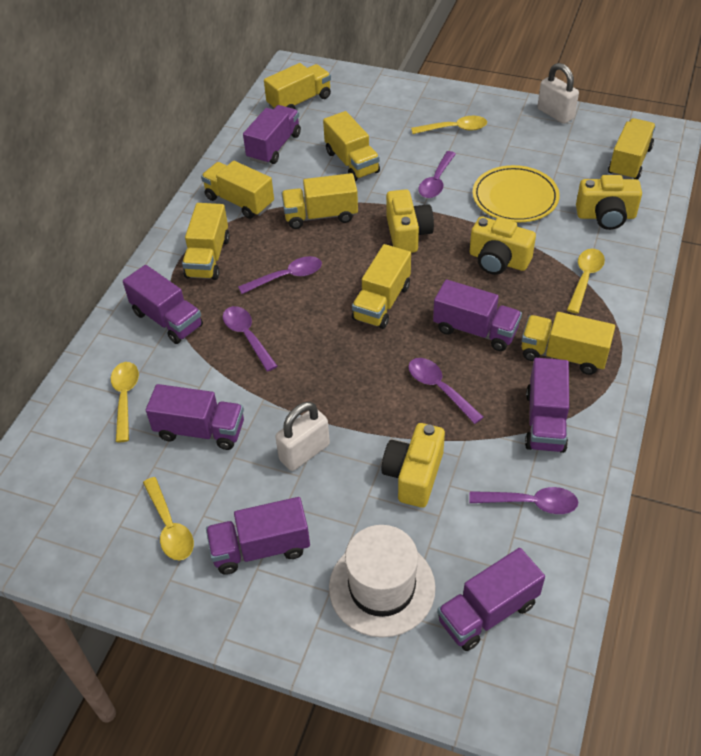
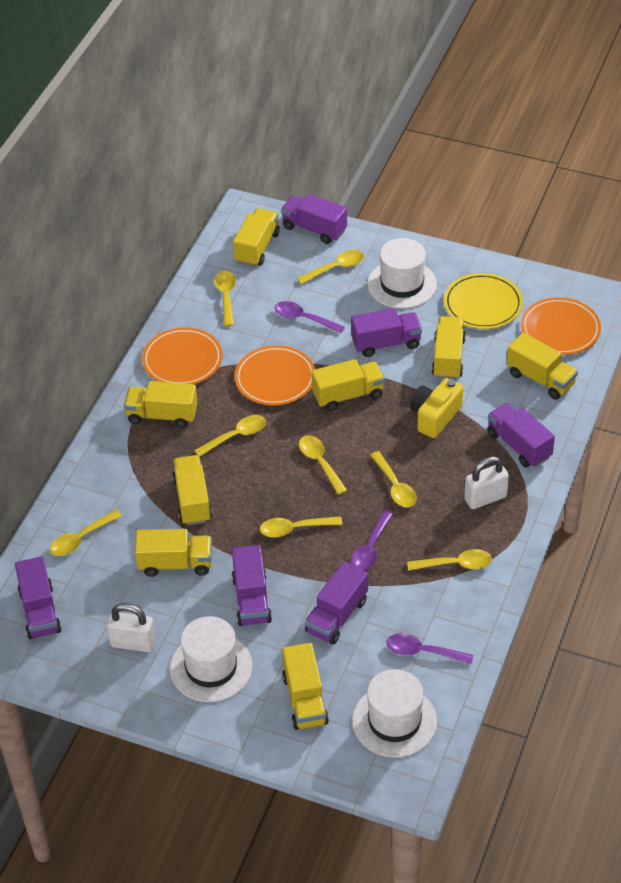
orange plate: none = 0 -> [142,327,223,384] [234,345,315,405] [521,297,601,355] = 3
purple spoon: [223,306,277,372] [238,256,322,294] [408,358,484,424] [418,151,456,198] [469,487,578,514] = 5 -> [274,301,345,333] [351,510,393,571] [386,633,474,664] = 3
purple truck: [123,265,203,344] [146,384,244,450] [206,497,310,575] [243,105,301,165] [433,279,522,351] [437,548,545,651] [525,358,569,453] = 7 -> [15,556,62,639] [232,545,272,626] [281,194,347,244] [305,561,368,645] [351,308,422,357] [487,403,555,467] = 6
white hat: [329,525,436,638] = 1 -> [170,616,253,702] [352,669,437,758] [367,238,437,309] = 3
yellow camera: [381,423,445,508] [386,189,434,253] [470,216,536,275] [576,175,642,230] = 4 -> [410,378,463,438] = 1
yellow spoon: [111,362,139,442] [143,477,194,560] [411,116,487,134] [567,249,605,314] = 4 -> [50,510,122,556] [194,415,266,456] [214,271,236,326] [260,516,343,537] [297,250,364,284] [299,435,347,495] [370,451,417,507] [407,549,492,571] = 8

